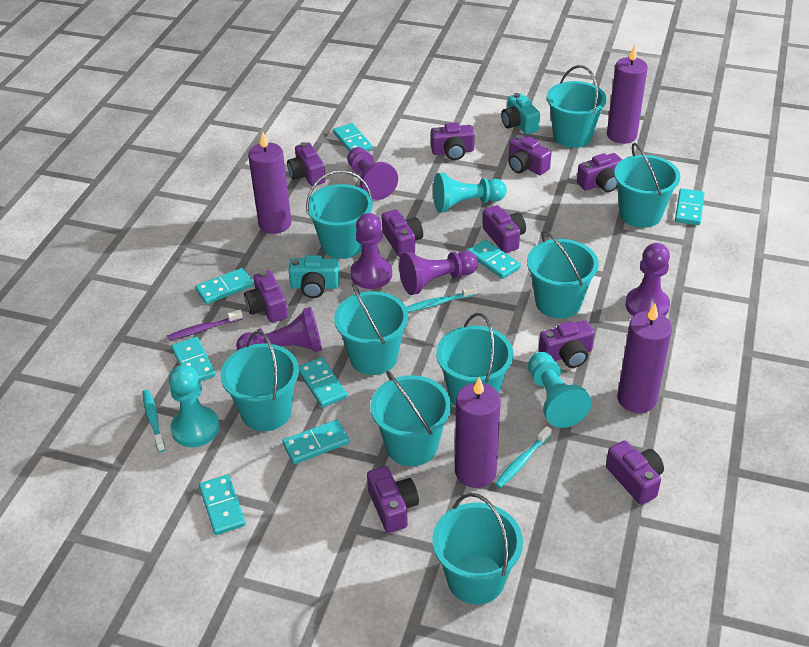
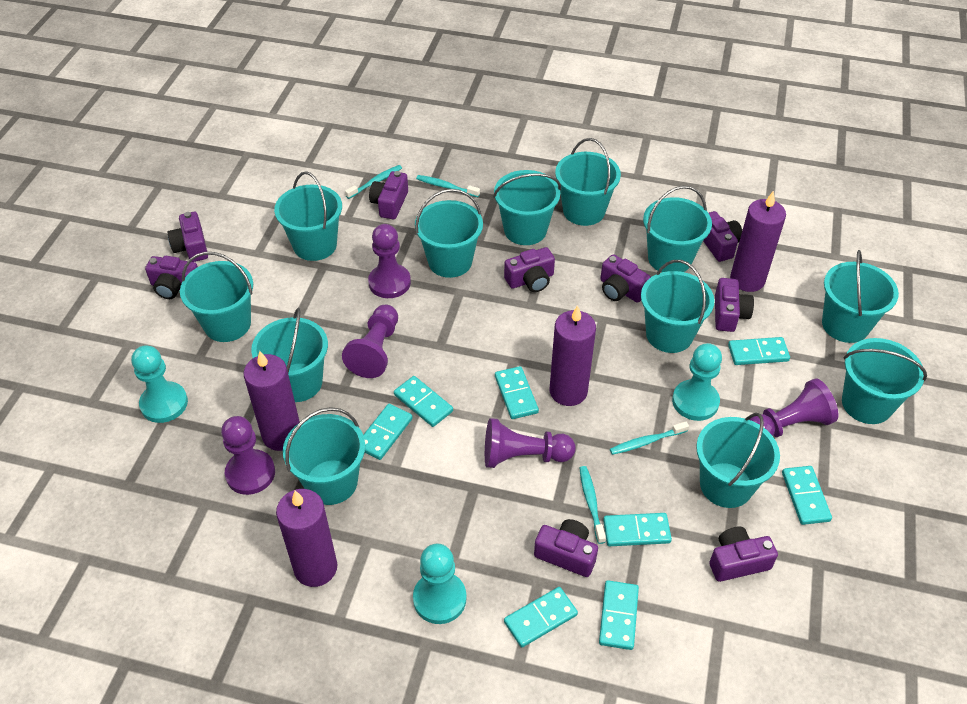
purple camera: [244,270,288,323] [287,142,326,186] [367,466,419,533] [382,210,423,258] [431,123,475,160] [483,205,526,253] [508,135,551,175] [538,320,595,368] [577,153,622,192] [606,440,664,505] = 10 -> [145,256,198,299] [167,212,208,262] [369,171,408,219] [504,247,555,292] [534,519,598,577] [600,254,651,303] [703,211,742,262] [709,527,778,582] [715,278,754,332] = 9
purple toothbrush: [167,310,243,341] = 1 -> none = 0
turquoise bucket: [221,331,299,431] [306,170,373,259] [334,283,409,375] [371,371,451,466] [432,493,523,605] [436,313,514,406] [527,230,599,319] [547,65,607,148] [614,143,680,228] = 9 -> [180,252,253,342] [251,308,328,402] [274,171,342,261] [283,407,365,505] [415,189,483,278] [493,170,561,245] [555,138,621,226] [641,260,714,353] [643,186,712,273] [696,413,780,508] [822,250,899,343] [842,338,927,424] = 12
turquoise camera: [288,255,340,298] [501,93,540,134] = 2 -> none = 0
turquoise toothbrush: [142,390,166,452] [406,285,477,312] [495,426,552,488] = 3 -> [345,165,402,199] [416,175,480,197] [580,466,606,544] [610,421,689,455] = 4

